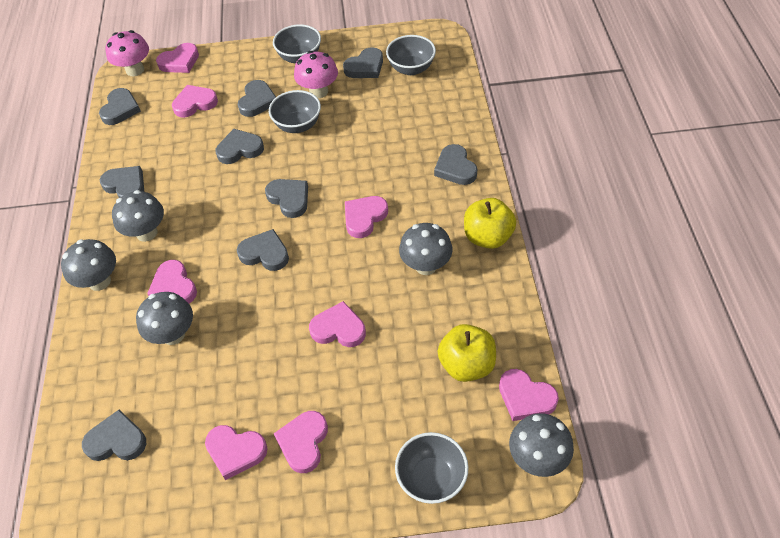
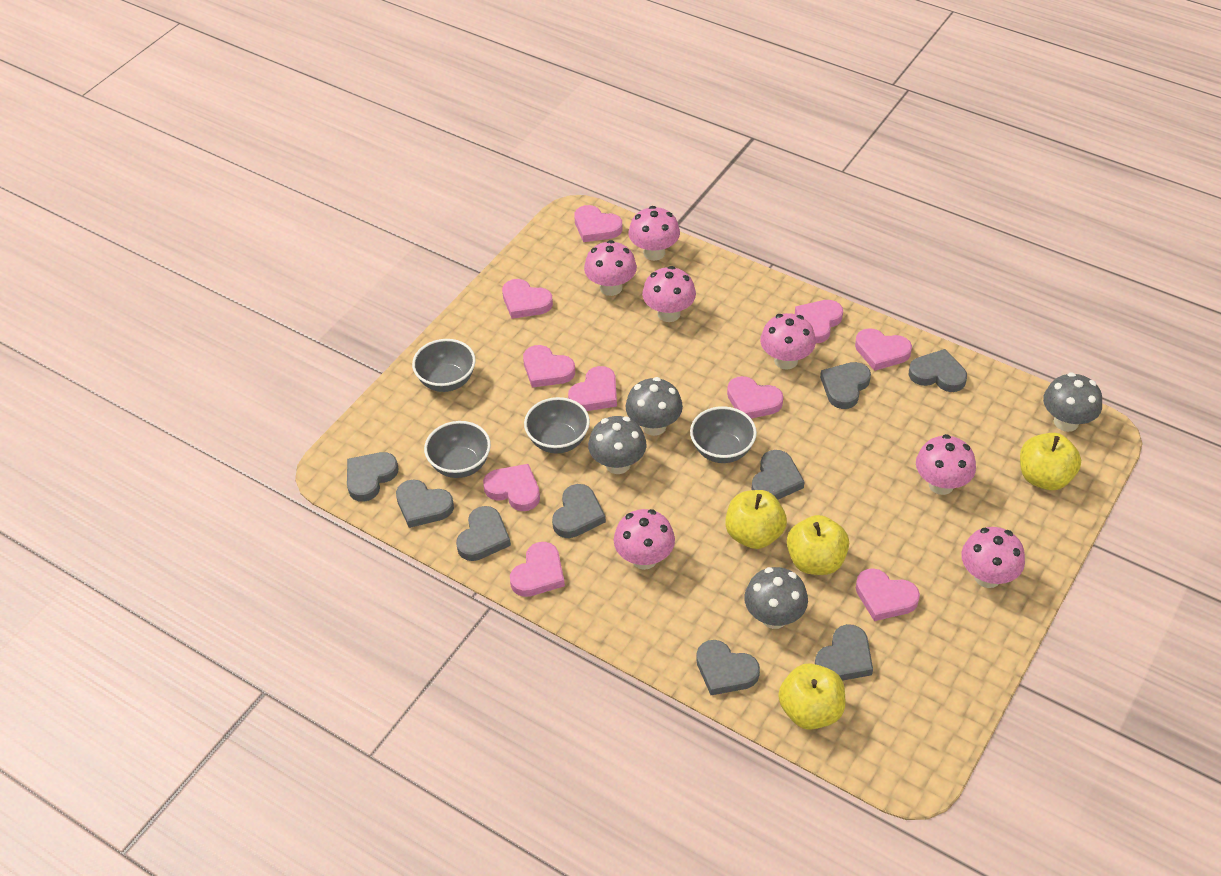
grey mushroom: [61,239,116,291] [112,190,164,242] [136,292,193,345] [399,223,453,275] [509,413,574,477] = 5 -> [588,416,646,474] [625,377,683,436] [744,567,808,629] [1043,372,1102,432] = 4
pink heart: [147,260,197,303] [156,43,199,73] [172,85,218,118] [205,425,268,480] [274,411,328,473] [309,301,366,347] [345,196,388,238] [499,369,559,421] = 8 -> [483,464,540,511] [502,279,553,319] [510,542,565,597] [523,345,575,387] [568,366,617,411] [574,205,623,242] [727,376,783,419] [795,300,843,343] [855,328,912,371] [856,568,920,621] = 10
pink mushroom: [105,30,149,76] [294,51,338,98] = 2 -> [584,240,637,296] [614,509,675,570] [629,206,680,261] [642,266,696,322] [760,313,816,370] [916,434,976,495] [961,527,1025,588] = 7
yellow apple: [438,324,496,382] [464,198,516,249] = 2 -> [725,490,787,549] [778,663,846,730] [787,515,849,575] [1020,433,1081,490] = 4

